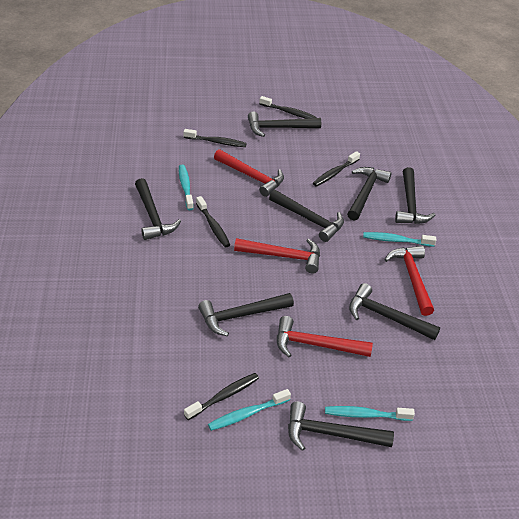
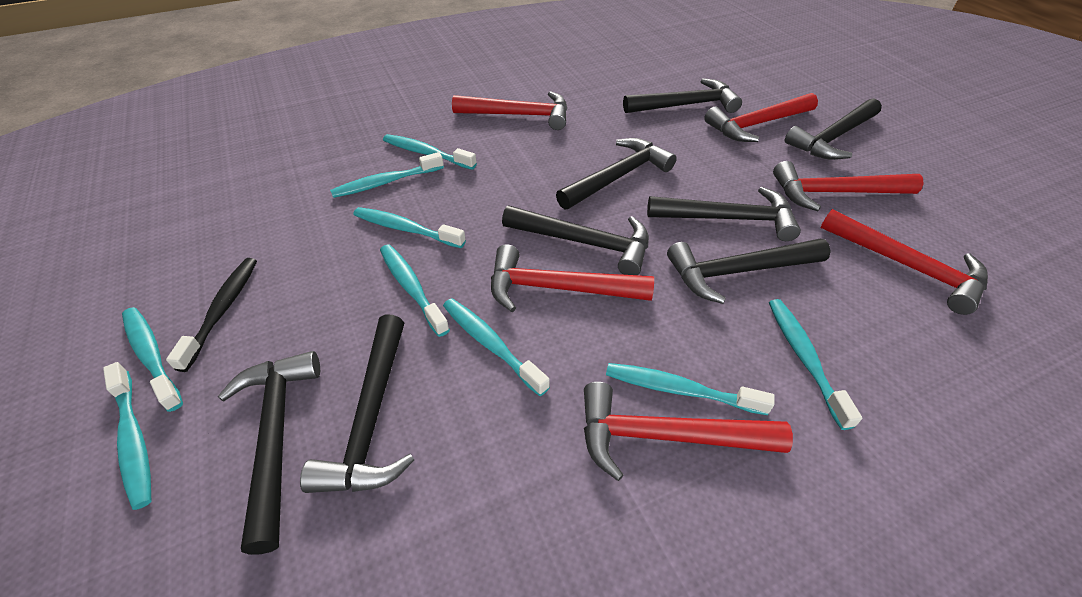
black toothbrush: [183,129,247,147] [184,373,259,420] [196,196,230,247] [259,96,316,119] [313,151,360,186] = 5 -> [166,258,257,372] = 1
red hammer: [214,149,284,197] [234,238,320,274] [277,316,373,357] [384,246,434,316] = 4 -> [452,91,567,130] [491,244,654,312] [584,382,793,481] [704,93,818,142] [773,161,923,211] [820,209,988,315] = 6
turquoise toothbrush: [179,165,194,210] [208,389,291,431] [325,406,415,421] [363,232,436,247] = 4 -> [103,362,151,510] [122,307,183,412] [330,152,444,198] [354,207,466,248] [380,244,450,337] [383,134,477,170] [443,298,550,396] [606,363,775,415] [769,299,862,430] = 9

